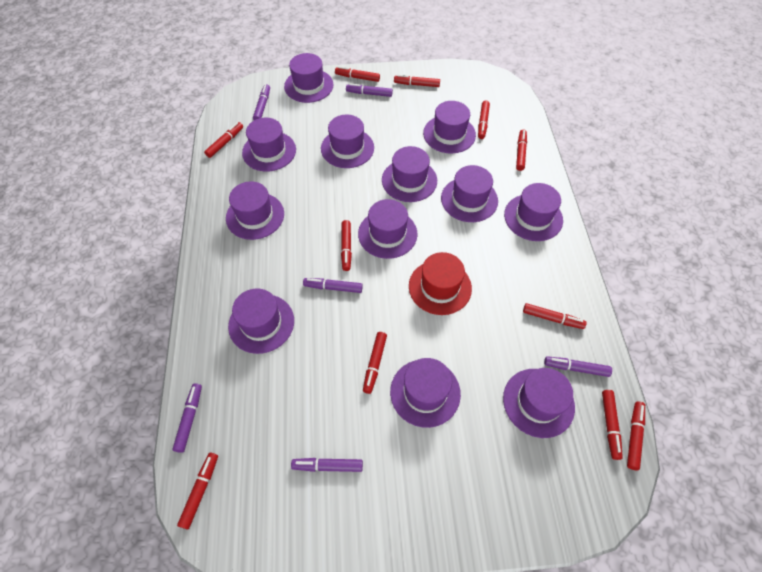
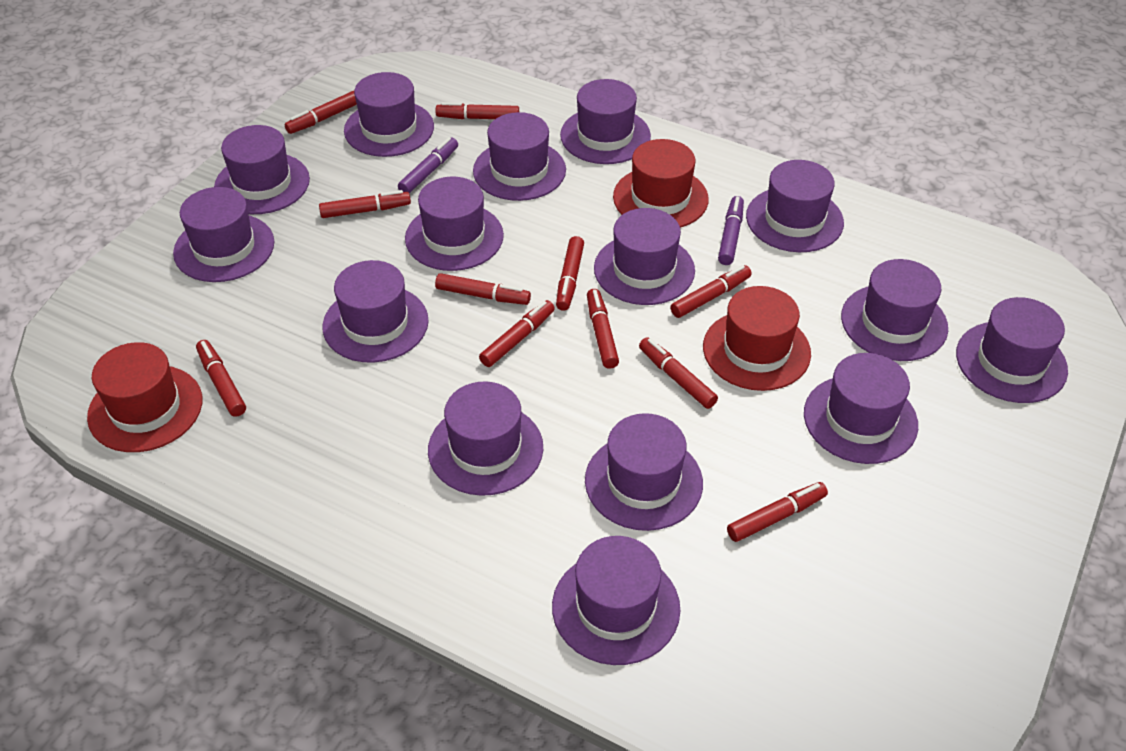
purple hat: [226,181,284,240] [228,288,294,354] [242,118,296,171] [284,53,334,103] [321,114,374,168] [358,199,417,259] [382,146,437,202] [390,358,461,428] [423,101,476,154] [441,165,498,222] [503,368,575,438] [504,183,563,241] = 12 -> [173,187,274,282] [214,125,310,214] [322,260,429,363] [344,72,434,157] [405,177,504,271] [428,381,543,496] [473,112,566,201] [552,536,680,665] [560,79,651,164] [585,413,703,531] [594,208,695,305] [746,160,844,252] [804,353,918,464] [841,259,948,361] [956,297,1068,403] = 15
purple marker: [173,383,202,453] [253,84,270,120] [291,458,363,472] [303,278,363,293] [346,83,393,97] [544,356,612,377] = 6 -> [398,137,458,193] [718,196,744,265] = 2
red hat: [409,252,472,315] = 1 -> [87,342,202,452] [613,139,709,228] [703,286,811,391] = 3

